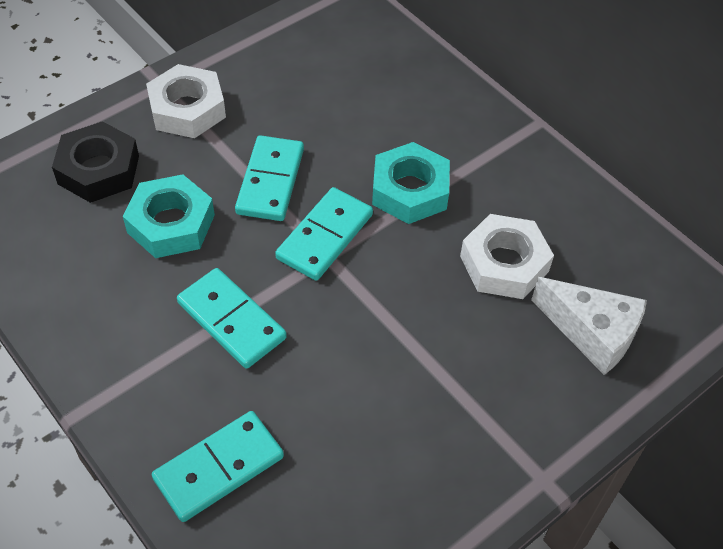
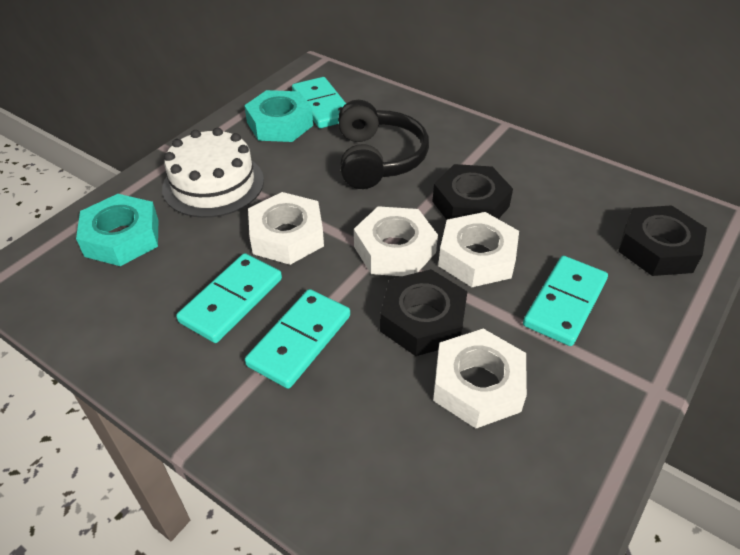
black headphones: none = 0 -> [338,100,429,189] = 1
black nut: [52,121,139,203] = 1 -> [380,269,468,356] [432,164,513,220] [618,205,707,276] = 3
white cake: none = 0 -> [162,128,264,218] = 1
white cheese: [531,277,647,375] = 1 -> none = 0
white nut: [146,64,226,138] [460,214,554,299] = 2 -> [248,192,324,265] [354,206,438,276] [433,329,527,428] [438,212,519,287] = 4

